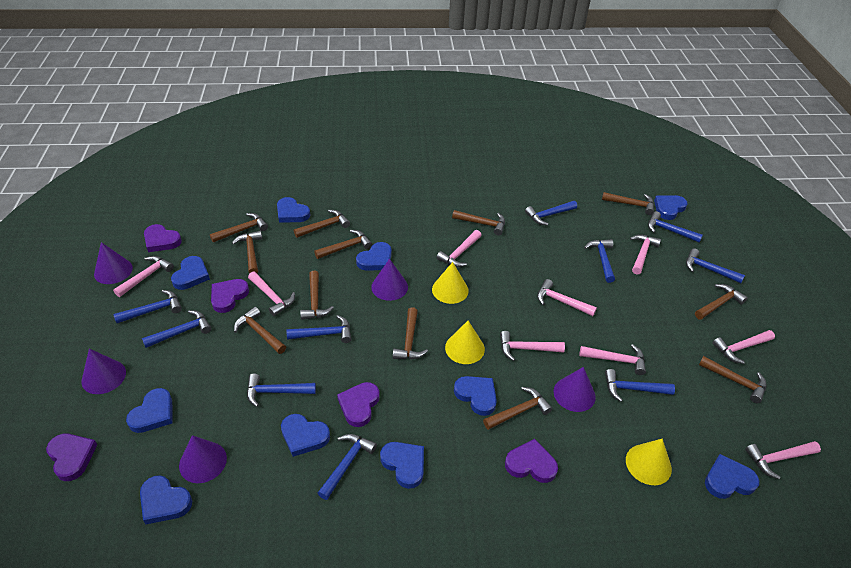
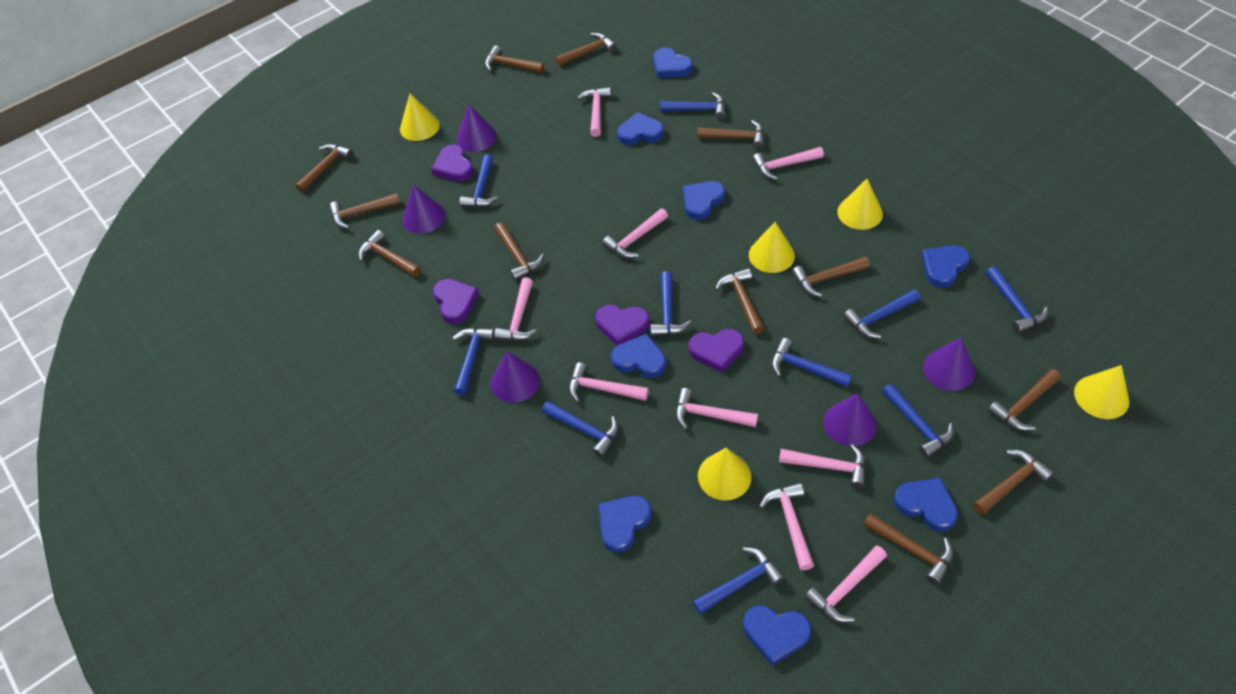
blue heart: [126,388,172,433] [140,475,192,524] [171,256,210,290] [277,197,310,223] [281,414,330,457] [356,242,392,271] [380,442,424,489] [454,376,497,416] [654,195,688,220] [705,454,759,499] = 10 -> [598,496,651,553] [611,333,666,378] [617,112,664,145] [653,47,693,78] [683,181,725,220] [743,605,811,665] [894,478,958,531] [921,245,970,288] = 8
purple heart: [46,434,97,481] [144,224,182,252] [211,279,249,313] [337,382,380,427] [505,439,558,483] = 5 -> [431,145,473,182] [433,279,479,324] [595,305,650,345] [689,329,744,373] = 4
yellow cone: [432,262,469,304] [445,321,485,364] [626,439,672,485] = 3 -> [400,94,440,141] [698,448,751,500] [749,222,795,273] [837,179,883,230] [1074,365,1129,419] = 5

